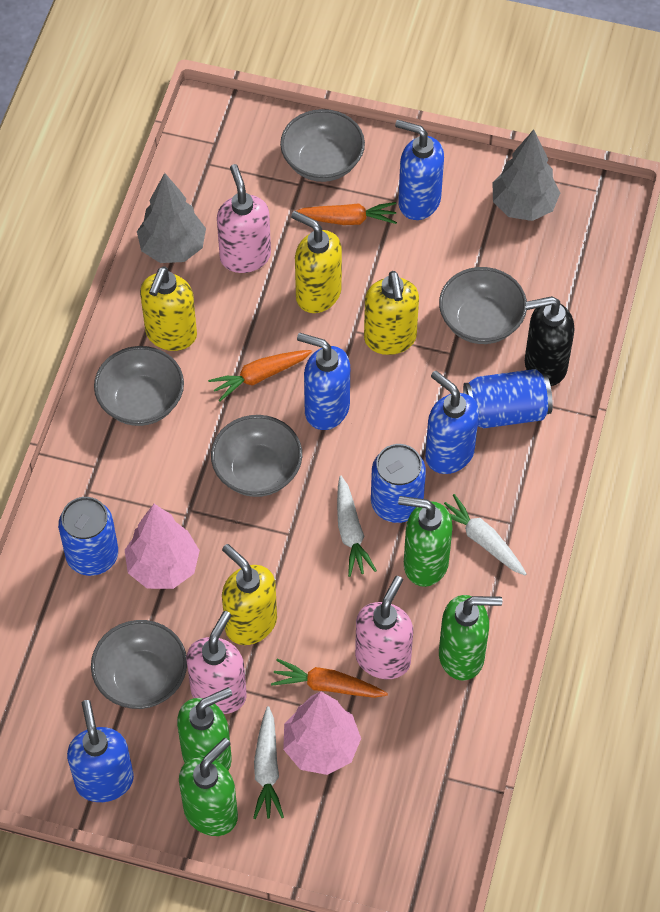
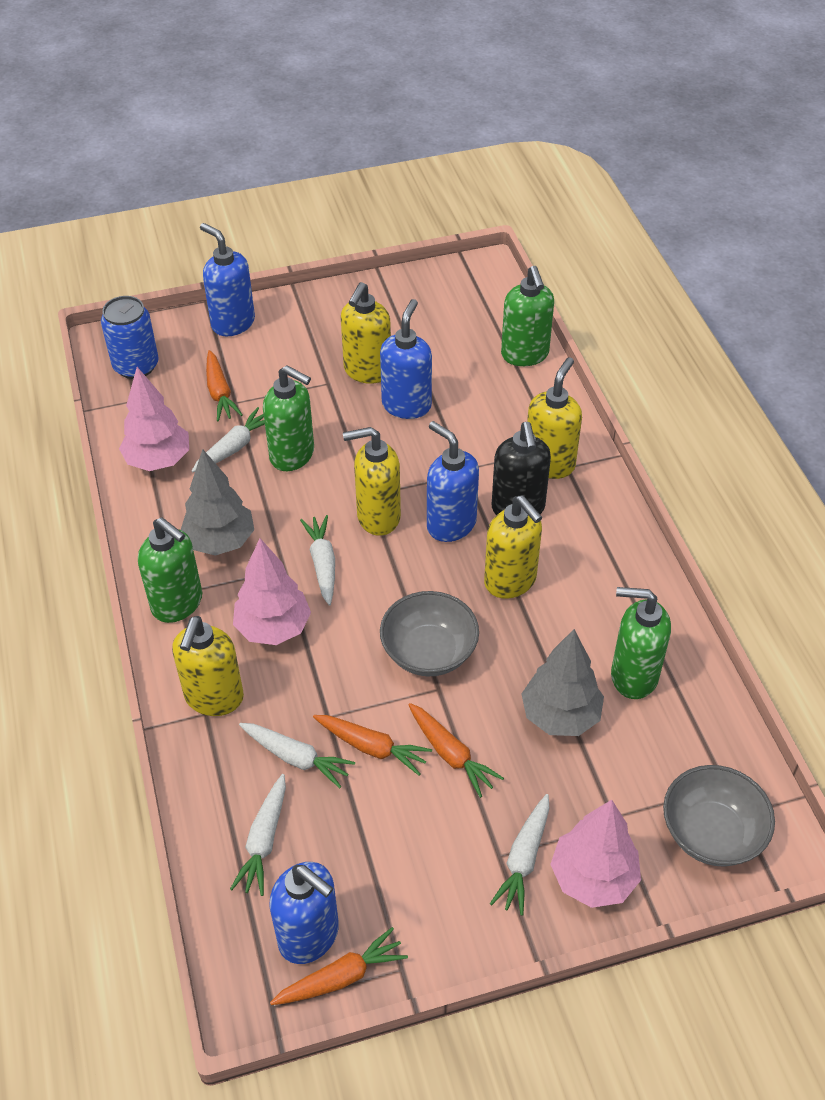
blue can: [58,497,118,576] [371,444,426,523] [463,369,553,428] = 3 -> [101,296,159,379] = 1
grey bowl: [91,620,187,709] [94,346,184,426] [211,415,302,497] [280,109,365,182] [439,267,527,344] = 5 -> [380,591,479,676] [663,765,775,867] = 2
orange carrot: [208,350,312,401] [271,659,388,698] [297,202,397,225] = 3 -> [206,350,242,421] [270,927,408,1005] [313,715,432,775] [408,703,504,798] = 4
pink soap dispenser: [186,611,246,714] [217,164,271,273] [355,576,413,679] = 3 -> none = 0
pink tree: [125,504,200,589] [283,691,361,775] = 2 -> [119,367,189,471] [233,538,311,645] [550,800,641,908] = 3
white carrot: [253,706,284,819] [337,476,377,577] [444,494,527,575] = 3 -> [192,407,265,472] [230,774,286,896] [239,723,355,788] [300,515,335,605] [490,794,550,916] = 5
yellow soap dispenser: [140,267,197,351] [222,544,277,645] [291,211,342,313] [364,271,419,355] = 4 -> [172,616,244,716] [341,282,391,384] [343,427,401,536] [484,495,542,599] [527,357,582,479] = 5

